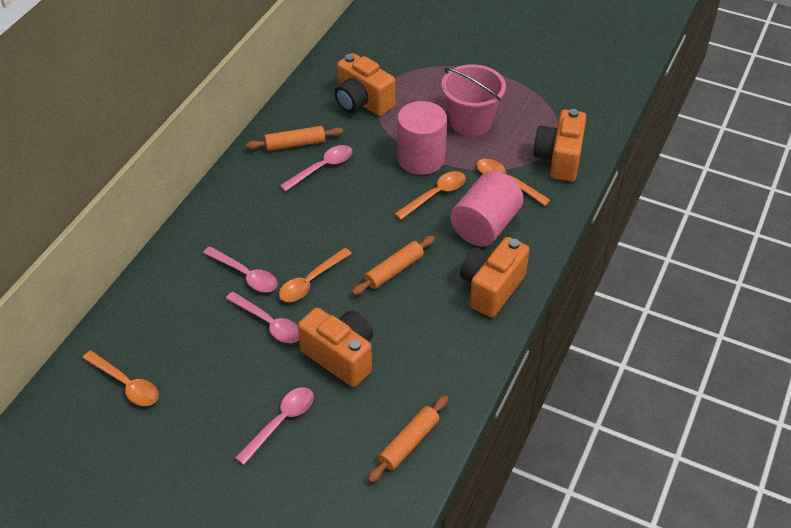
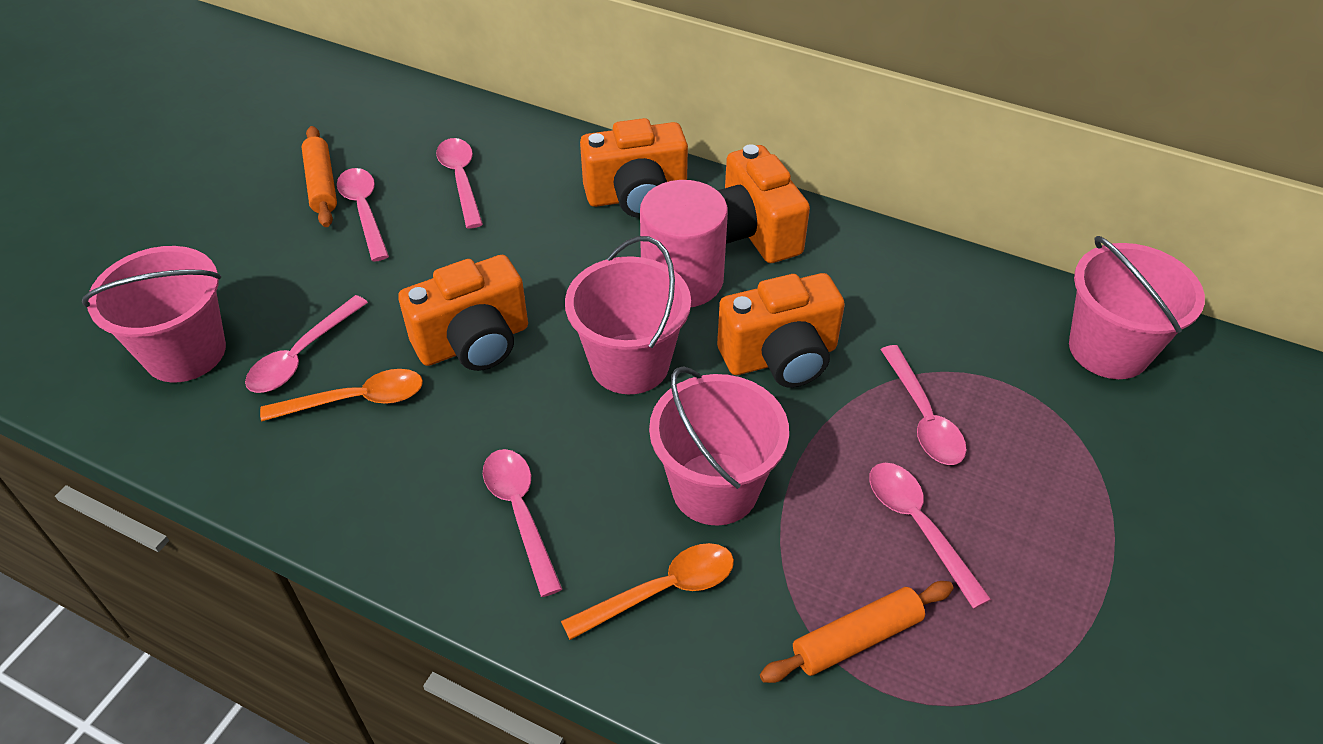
orange rolling pin: [246,126,343,151] [352,236,435,295] [368,395,448,482] = 3 -> [302,126,337,227] [760,581,954,683] = 2
orange spoon: [82,350,159,406] [279,248,352,302] [395,171,466,220] [476,159,551,206] = 4 -> [260,369,423,422] [561,543,734,640] = 2
pink bucket: [441,64,506,136] = 1 -> [82,246,226,383] [565,236,691,394] [649,366,789,526] [1069,236,1205,379] = 4
pink cylinder: [397,101,447,175] [450,171,524,247] = 2 -> [640,180,728,307] = 1
pink spoon: [203,246,278,292] [226,292,299,343] [235,387,314,465] [280,145,352,192] = 4 -> [245,295,368,393] [337,168,389,262] [436,138,483,229] [483,449,562,597] [869,463,991,609] [881,345,967,465] = 6

